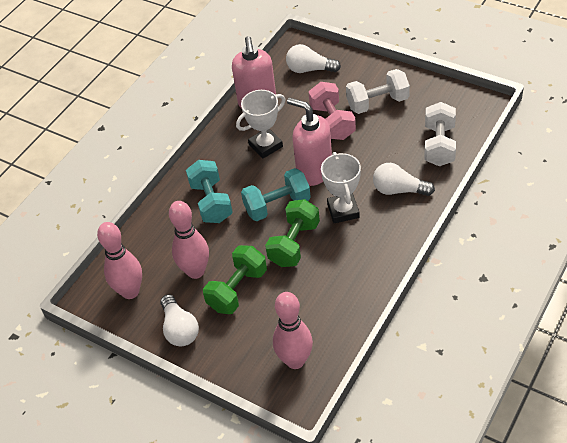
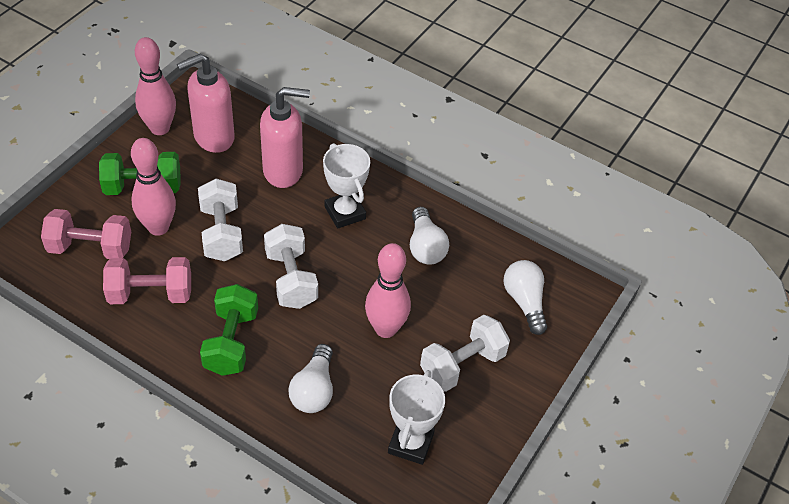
pink dumbbell: [309,82,356,140] = 1 -> [41,209,131,259] [103,257,191,304] = 2
turquoise dumbbell: [186,160,233,223] [241,168,311,221] = 2 -> none = 0
white dumbbell: [346,69,410,114] [424,102,456,166] = 2 -> [198,179,243,261] [264,224,318,309] [420,315,510,392] = 3

